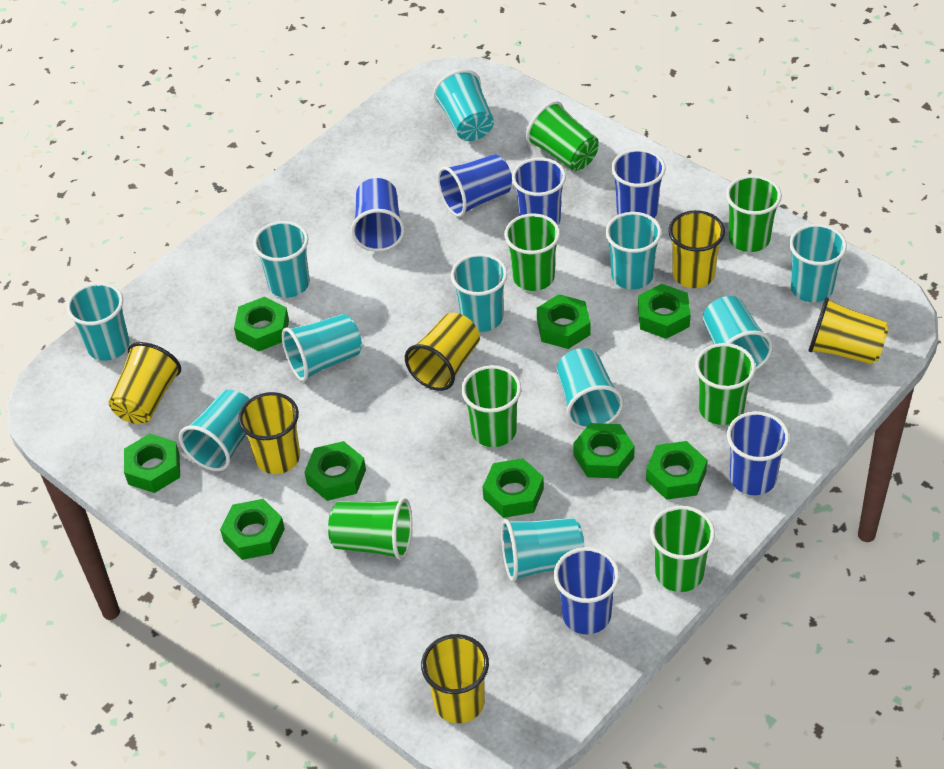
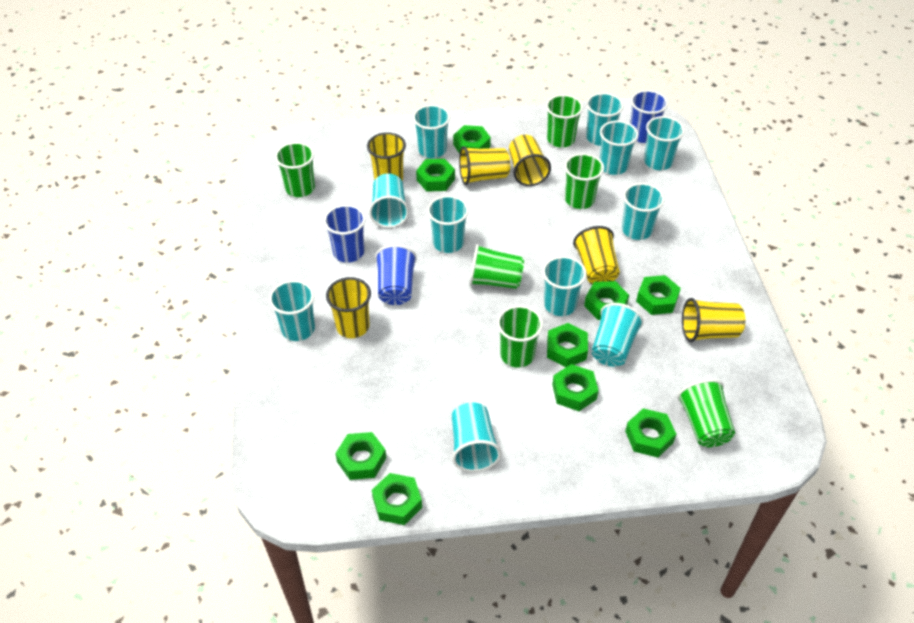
blue cup: [351,178,405,252] [437,154,512,217] [512,158,566,225] [554,547,620,634] [611,149,666,218] [727,411,790,495] = 6 -> [324,204,366,263] [375,244,417,305] [630,90,668,143] = 3
green cup: [328,498,412,560] [461,365,521,447] [504,213,560,291] [526,101,599,171] [650,506,715,592] [695,343,756,425] [726,175,782,252] = 7 -> [275,142,315,197] [469,244,524,289] [497,305,543,367] [546,94,583,148] [564,153,604,209] [677,379,735,447] = 6

